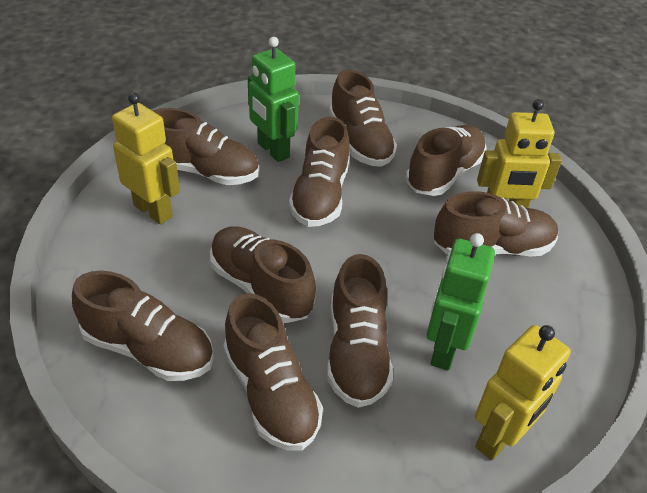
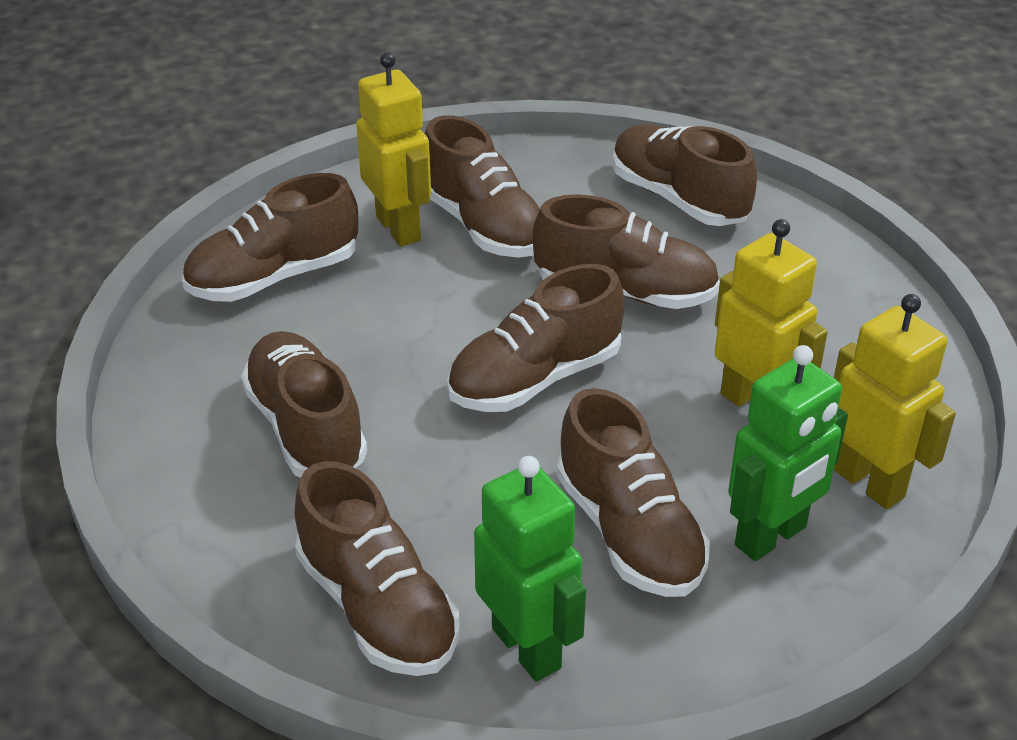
brown shoe: [72,271,214,381] [153,108,259,185] [210,226,316,323] [223,293,323,451] [289,117,349,227] [327,254,393,408] [329,70,397,167] [406,125,487,196] [434,191,558,256] = 9 -> [182,173,358,302] [241,331,367,478] [295,461,459,676] [425,115,540,258] [447,264,624,412] [533,194,720,309] [557,388,710,597] [612,125,757,226] = 8

